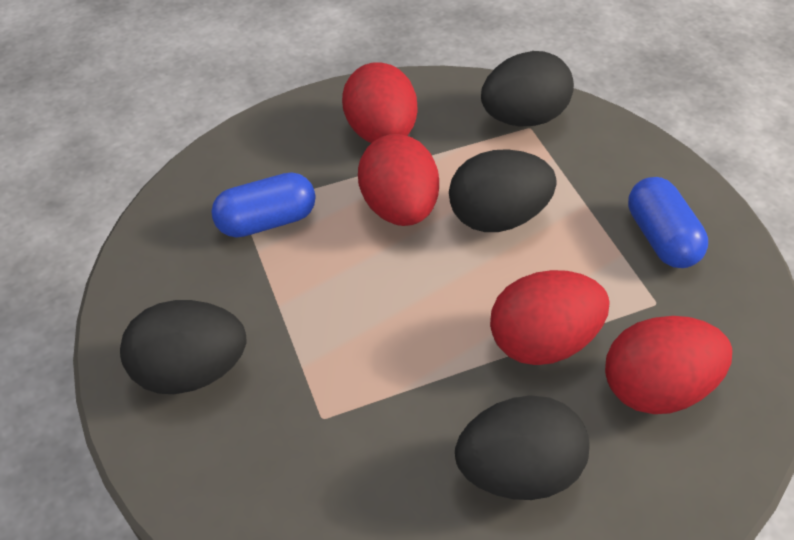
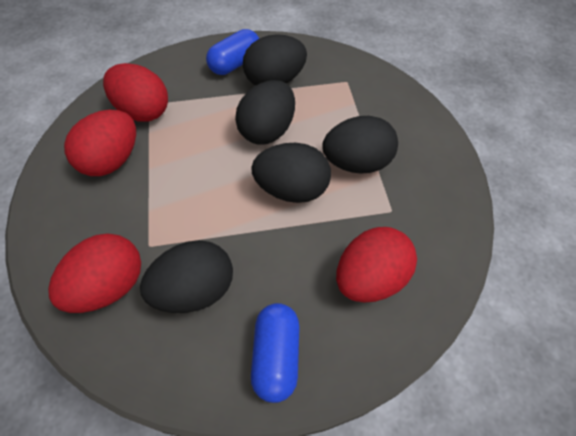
black egg: [120,300,247,394] [449,149,557,232] [455,396,590,500] [481,51,574,127] = 4 -> [140,240,233,313] [235,80,295,144] [243,34,307,86] [251,143,331,203] [322,116,398,174] = 5

